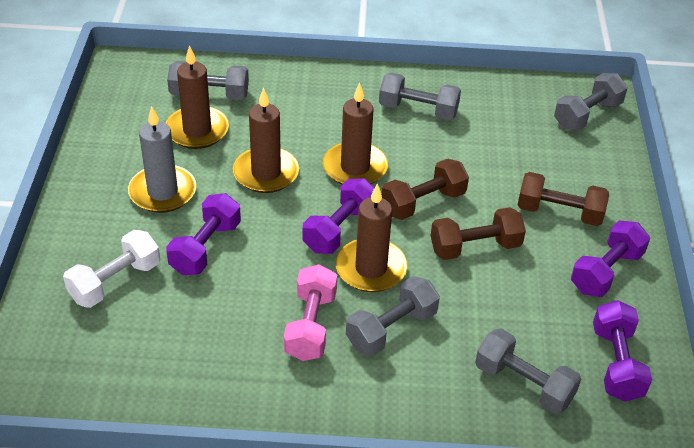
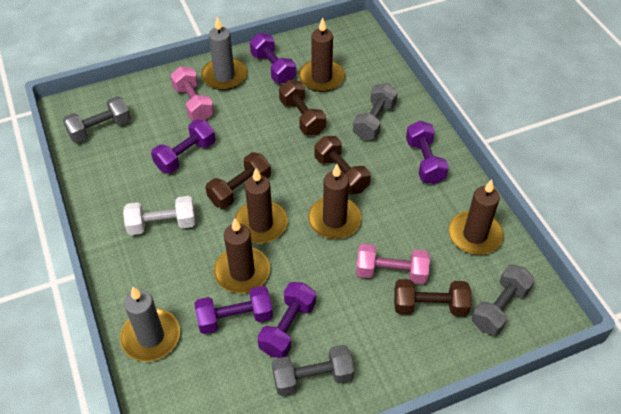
brown candle: [166,45,229,149] [233,88,299,193] [323,83,388,184] [336,183,407,292] = 4 -> [214,218,270,293] [235,168,288,243] [299,18,345,92] [308,164,362,239] [449,179,504,255] = 5
brown dumbbell: [382,158,469,220] [431,207,526,260] [518,172,609,226] = 3 -> [206,152,271,209] [279,80,326,136] [315,136,371,194] [394,279,471,316] = 4
grey candle: [128,106,196,213] = 1 -> [120,286,180,362] [201,16,247,90] = 2
grey dumbbell: [167,61,249,100] [346,276,440,356] [379,73,461,120] [475,329,581,414] [554,73,628,130] = 5 -> [63,96,131,143] [272,345,354,396] [353,83,398,140] [472,265,535,336] = 4
pink dumbbell: [284,264,337,361] = 1 -> [170,66,214,121] [356,244,430,284] = 2
purple dumbbell: [166,193,241,275] [303,179,374,254] [571,221,650,297] [593,300,652,402] = 4 -> [151,120,215,174] [195,286,273,334] [250,33,296,83] [257,282,316,358] [406,121,449,184] = 5

